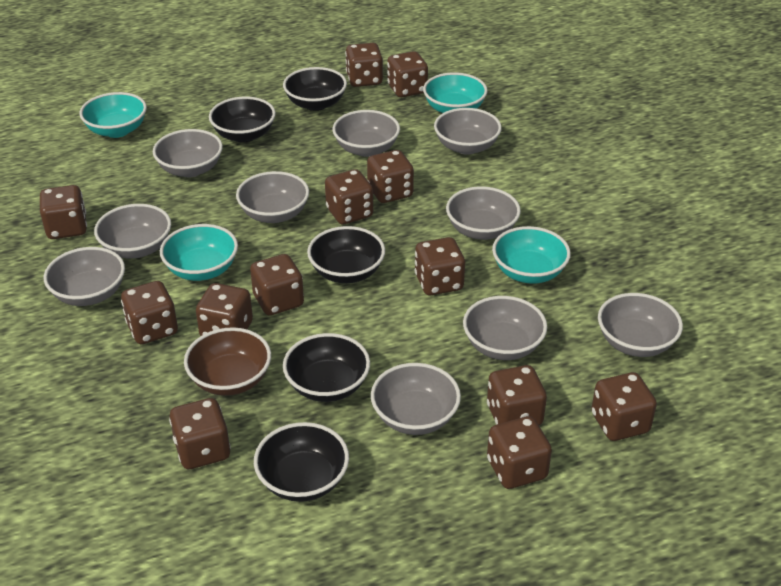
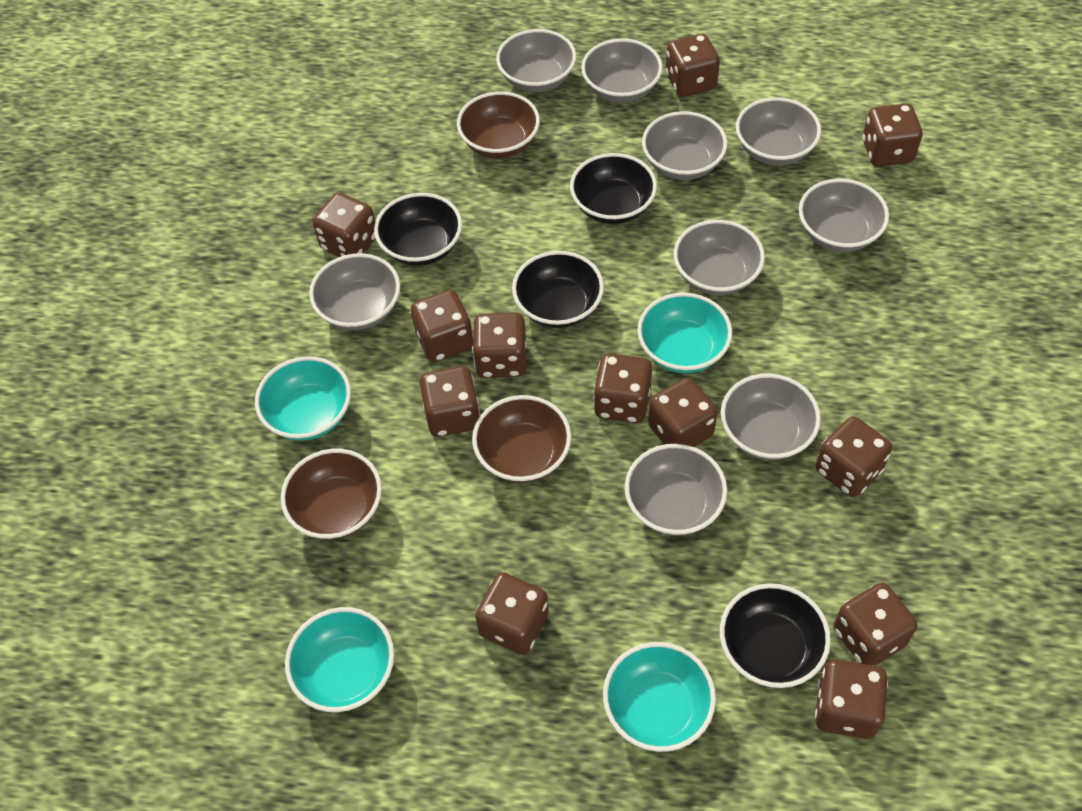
black bowl: [209,97,276,142] [254,422,349,502] [283,67,347,111] [283,333,370,402] [307,226,385,283] = 5 -> [374,193,462,266] [512,251,604,328] [570,153,657,224] [720,583,831,688] = 4
brown bowl: [184,327,271,396] = 1 -> [281,449,382,540] [457,91,540,158] [472,395,571,483] = 3
brown dice: [40,185,87,239] [121,281,178,344] [169,398,231,469] [196,283,253,336] [250,254,304,315] [325,169,373,224] [345,43,383,87] [367,150,414,203] [387,51,428,97] [415,237,465,295] [487,365,547,425] [487,416,552,489] [591,372,657,441] = 13 -> [313,193,376,257] [411,290,473,362] [420,366,480,437] [472,313,527,378] [475,572,549,655] [593,353,652,423] [648,378,717,447] [666,34,720,97] [815,416,892,497] [815,659,888,739] [833,583,918,666] [862,103,922,167] = 12
grey bowl: [44,247,125,306] [94,204,171,258] [153,129,223,177] [236,171,309,223] [332,110,400,157] [371,363,461,435] [434,108,502,155] [446,186,521,240] [463,296,547,360] [598,293,683,357] = 10 -> [309,253,400,330] [496,29,576,92] [581,38,663,103] [625,444,727,536] [642,111,727,180] [674,220,765,296] [721,374,821,460] [736,97,821,166] [799,179,889,252] = 9

